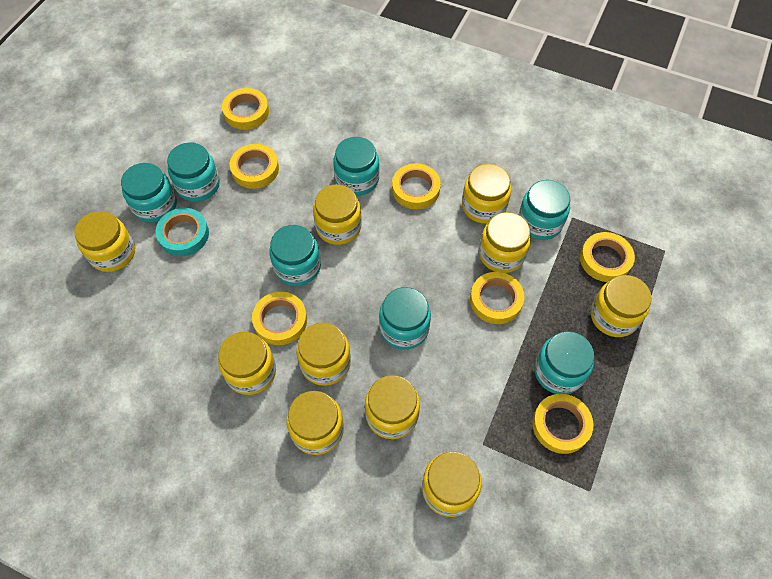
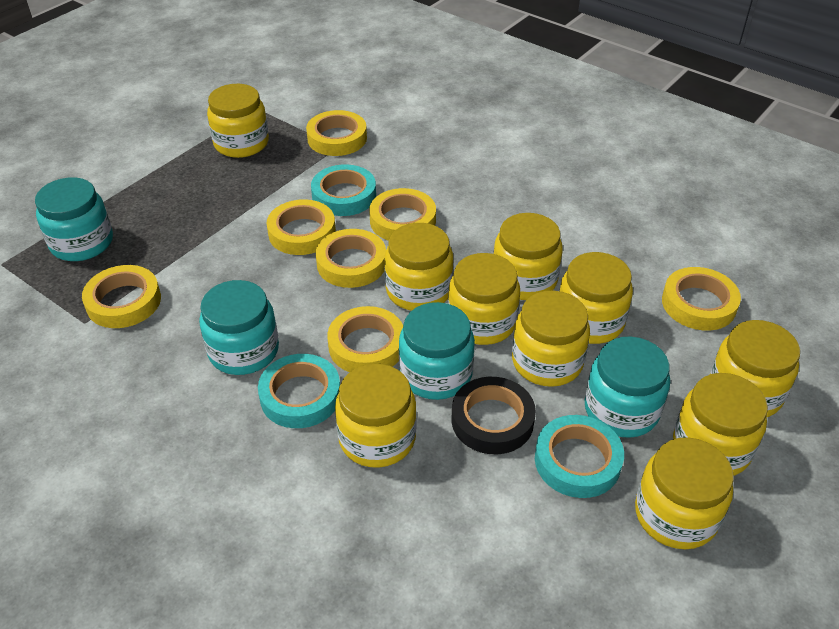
black tape: none = 0 -> [452,377,536,454] = 1
turquoise jar: [121,163,177,223] [167,142,220,202] [269,225,321,286] [333,137,379,196] [379,287,431,350] [519,180,570,240] [534,331,594,394] = 7 -> [35,177,113,261] [199,280,279,375] [399,302,475,400] [585,337,670,438] = 4
turquoise tape: [155,208,209,256] = 1 -> [258,354,340,428] [311,164,376,216] [535,415,624,498] = 3

